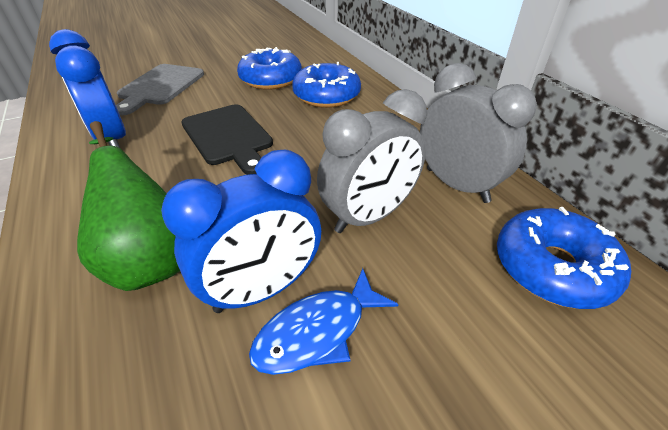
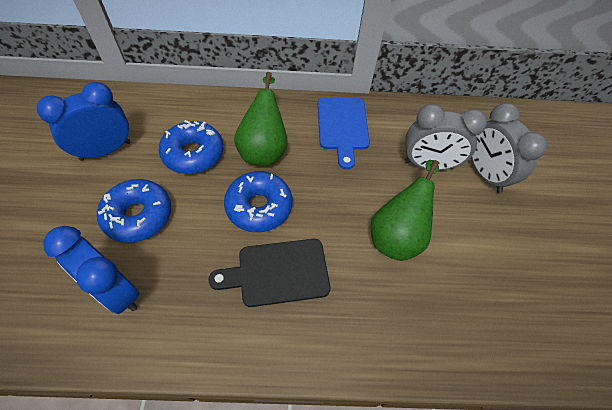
blue cutting board: none = 0 -> [318,97,370,169] = 1
blue fish: [249,268,399,375] = 1 -> none = 0
green pear: [77,121,180,291] = 1 -> [234,72,288,166] [371,160,439,261] = 2
grey cutting board: [116,64,204,115] = 1 -> none = 0

